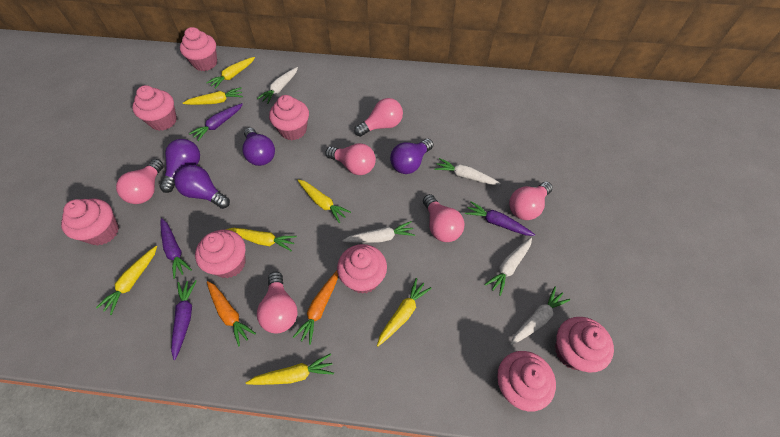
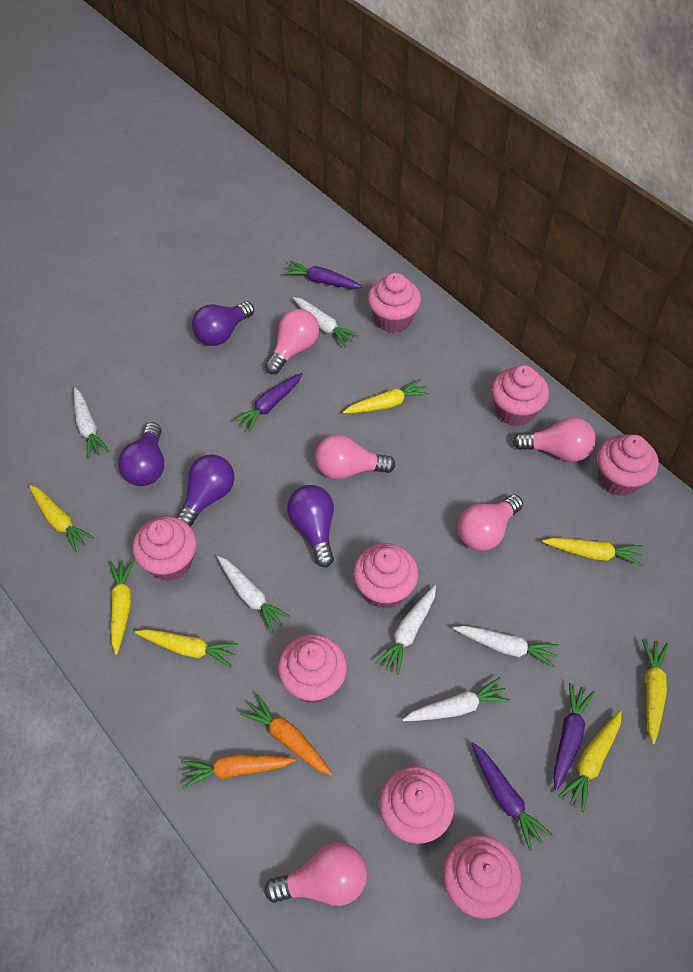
pink light bulb: [116,159,164,204] [257,272,297,333] [325,143,376,175] [354,98,403,137] [423,194,465,242] [509,182,553,220] = 6 -> [264,842,367,906] [265,309,319,374] [315,434,396,480] [458,494,523,551] [513,417,596,462] = 5
white carrot: [257,67,298,104] [342,221,415,243] [435,158,500,185] [484,237,532,296] [511,287,570,345] = 5 -> [74,388,109,459] [217,556,291,633] [293,297,359,347] [376,585,436,675] [402,677,510,721] [453,626,559,668] = 6

